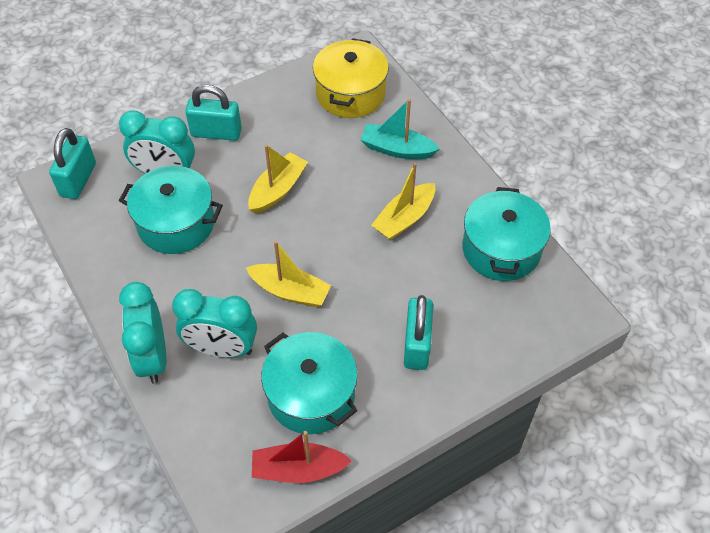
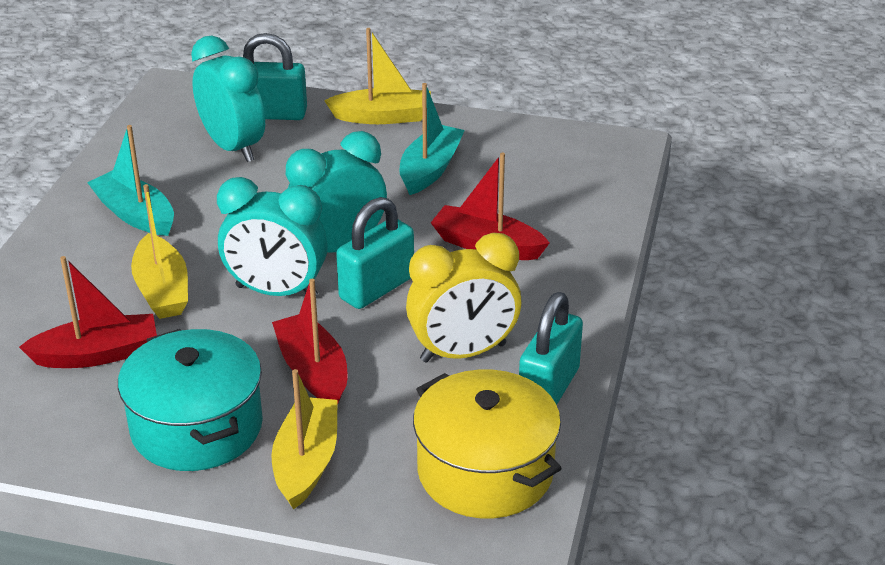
red boat: [252,431,352,483] = 1 -> [19,256,157,368] [272,279,347,405] [431,152,550,260] = 3
turquoise boat: [360,99,440,159] = 1 -> [87,125,174,236] [399,83,465,195] = 2
turquoise pot: [119,166,223,254] [261,332,358,434] [462,187,551,281] = 3 -> [118,329,263,471] = 1
yellow clock: none = 0 -> [406,233,521,363] = 1

